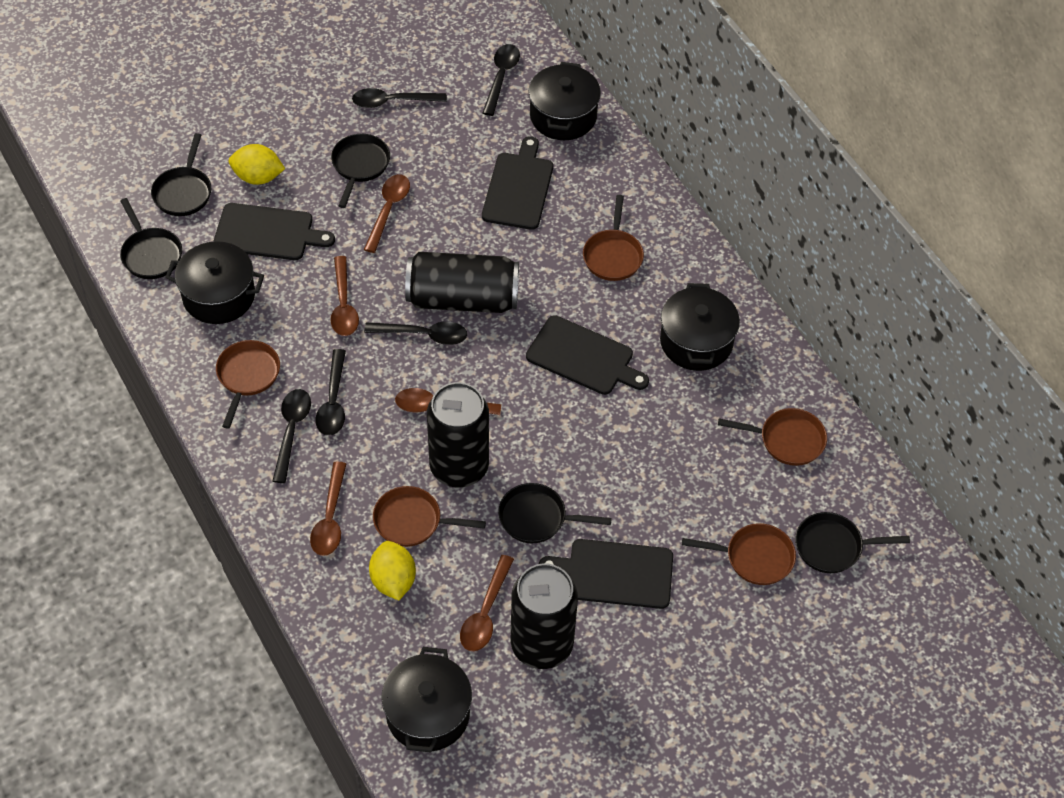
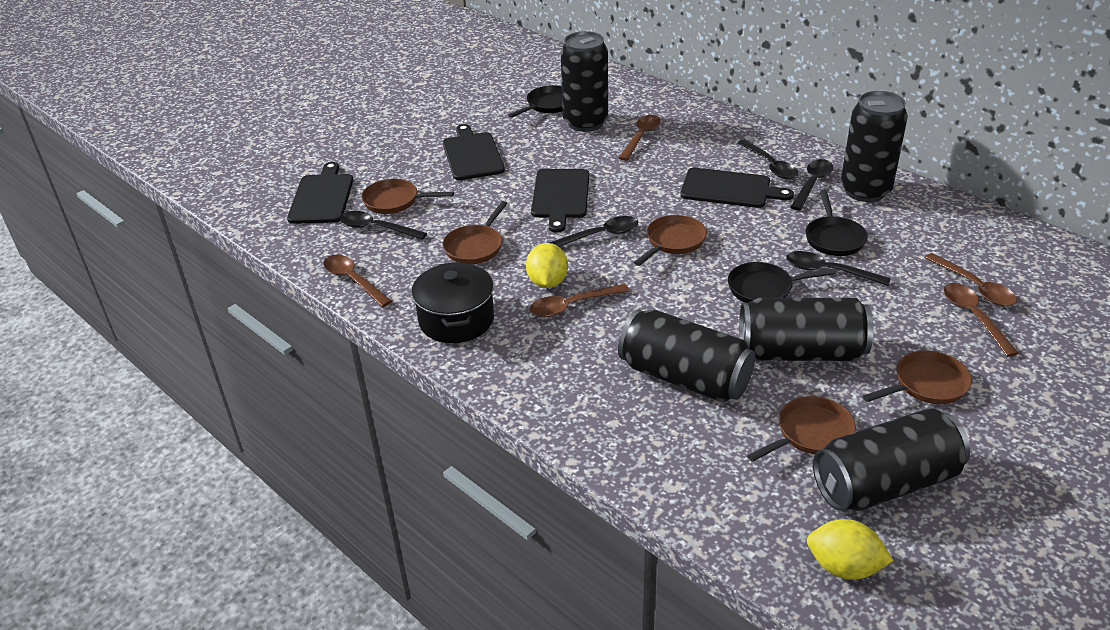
black can: [405,252,519,313] [427,382,489,488] [510,564,578,669] = 3 -> [561,31,608,132] [618,309,755,402] [739,298,873,361] [813,408,970,511] [840,91,908,202] = 5
black pan: [120,198,182,279] [151,133,211,216] [331,134,390,208] [498,483,612,543] [795,512,910,573] = 5 -> [508,85,563,118] [728,262,836,303] [805,190,868,256] = 3
black pot: [165,241,264,324] [381,647,472,752] [528,62,601,140] [660,283,740,371] = 4 -> [412,262,494,343] = 1

